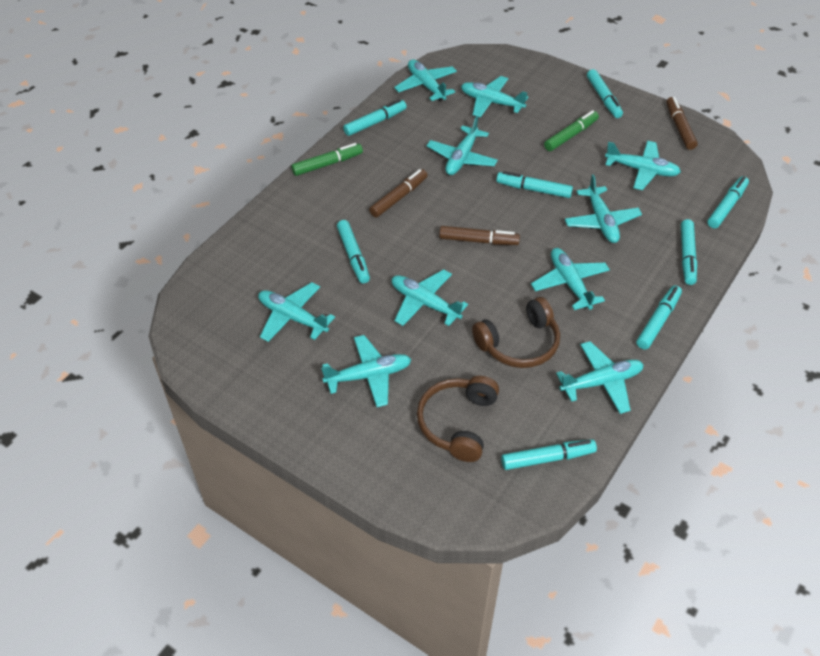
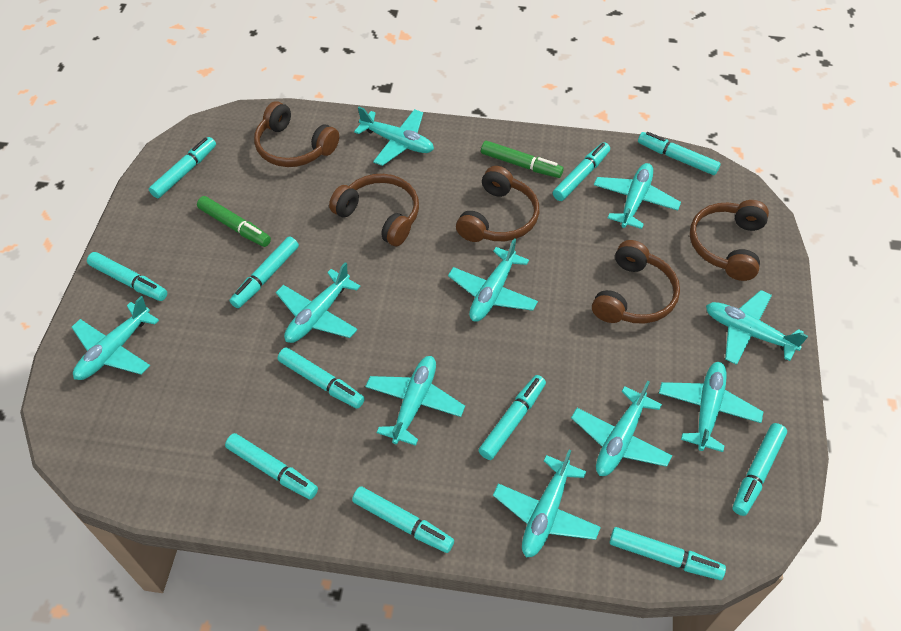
brown headphones: [417,376,499,462] [472,297,560,368] = 2 -> [254,101,339,167] [329,174,419,246] [456,166,539,242] [592,240,680,324] [690,200,769,281] = 5
brown marker: [369,169,428,217] [439,226,520,245] [666,97,698,150] = 3 -> none = 0
turquoise marker: [337,220,370,283] [343,99,407,136] [496,171,573,198] [501,439,597,470] [587,69,623,118] [636,285,682,349] [681,219,697,285] [707,176,749,228] = 8 -> [87,252,167,301] [149,137,216,198] [225,433,318,499] [230,237,299,308] [278,347,365,409] [352,486,454,553] [478,375,546,460] [553,142,610,201] [610,527,726,580] [638,132,721,175] [733,423,787,516] = 11

